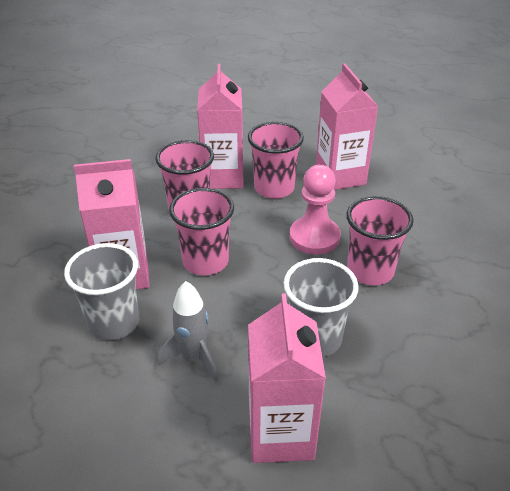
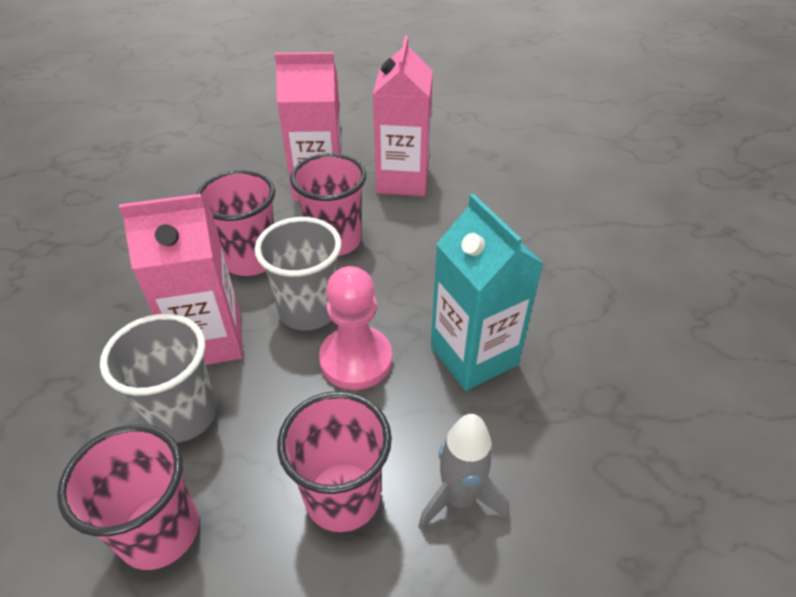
pink carton: [74,159,150,289] [197,64,243,189] [248,293,326,463] [316,63,379,190] = 4 -> [119,194,243,365] [275,52,343,201] [373,36,433,196] = 3
turquoise carton: none = 0 -> [431,194,544,391] = 1

